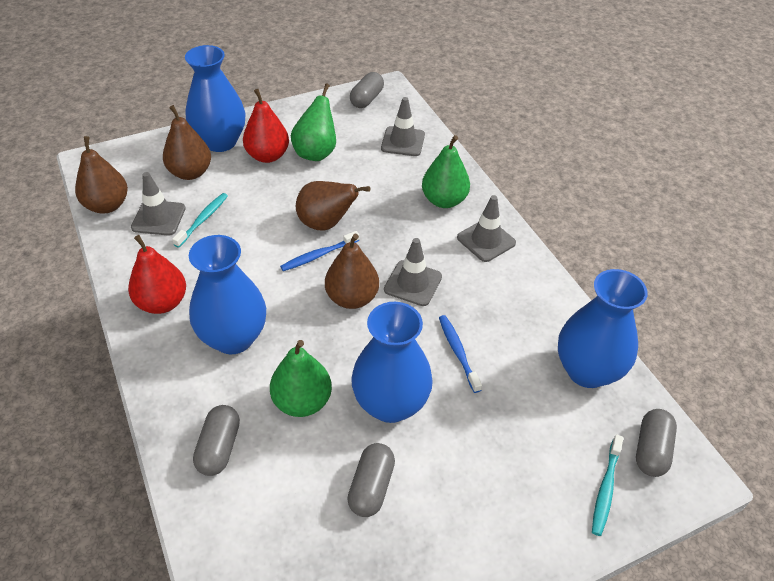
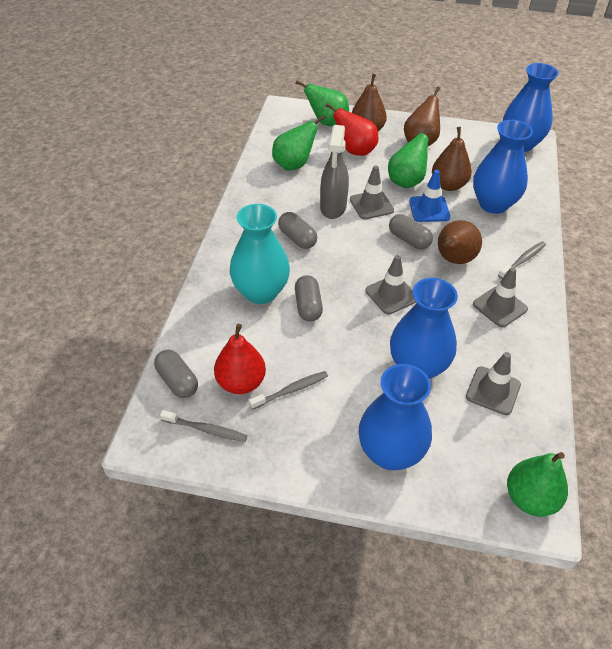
blue toothbrush: [280,231,359,271] [439,315,482,393] = 2 -> none = 0
blue traffic cone: none = 0 -> [409,170,450,222] = 1
green pear: [270,340,332,417] [291,84,336,161] [422,135,470,208] = 3 -> [272,115,326,170] [296,80,349,126] [388,125,433,188] [507,452,568,517] = 4
grey spray bottle: none = 0 -> [320,125,349,219] = 1
grey toothbrush: none = 0 -> [160,410,247,442] [249,371,328,410] [498,241,546,279] = 3
turquoise toothbrush: [172,193,228,248] [592,435,624,536] = 2 -> none = 0
turquoise vase: none = 0 -> [230,204,290,304] = 1

